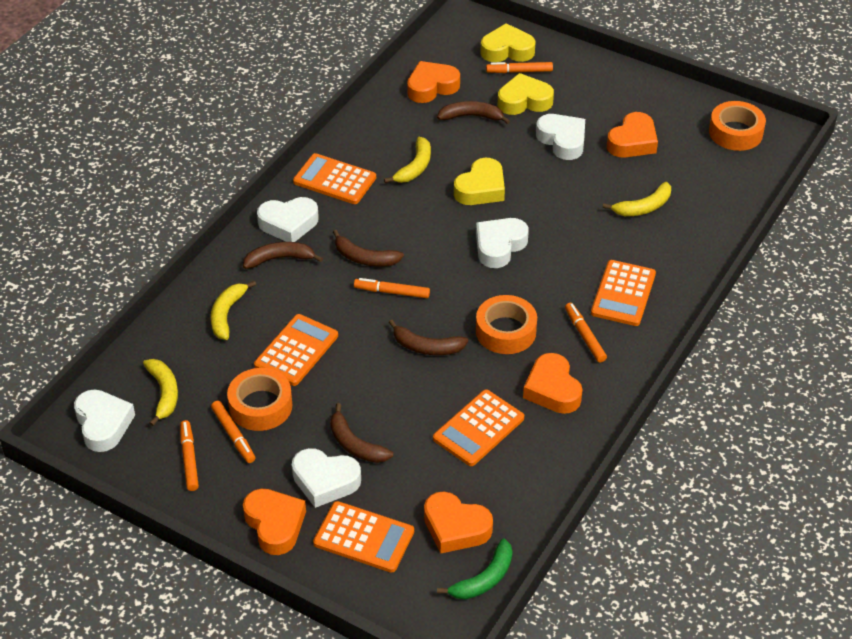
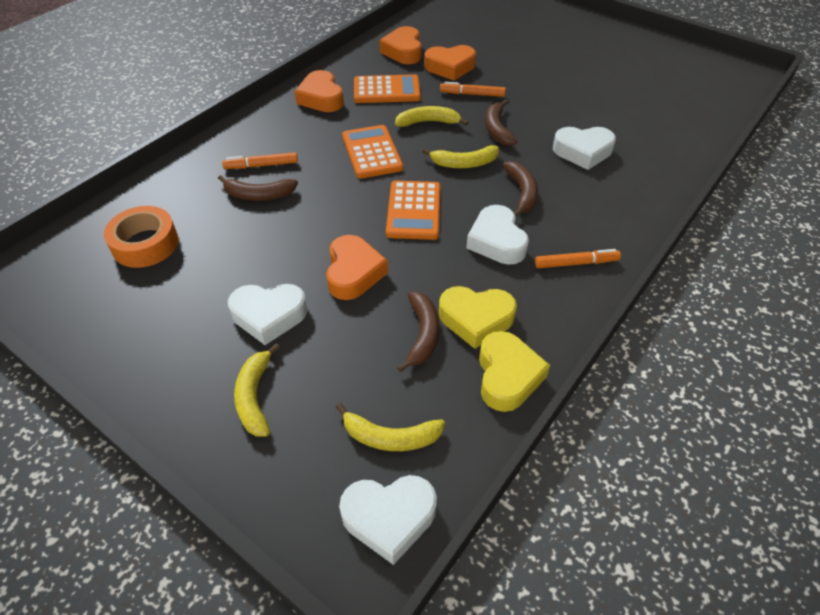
brown banana: [243,242,323,269] [330,403,393,463] [333,230,404,267] [389,320,468,355] [437,101,510,124] = 5 -> [218,175,298,201] [397,292,439,372] [485,100,517,146] [503,161,538,217] = 4
green banana: [437,539,513,599] = 1 -> none = 0
orange calculator: [254,314,338,386] [293,153,376,204] [313,501,414,573] [433,389,524,466] [591,260,656,326] = 5 -> [342,125,403,179] [354,74,421,103] [386,181,441,240] = 3
orange heart: [243,489,306,555] [407,61,460,103] [424,491,493,553] [523,353,582,414] [607,112,658,158] = 5 -> [295,70,344,112] [326,235,388,300] [379,26,422,64] [424,45,476,81] = 4
orange marker: [180,420,199,491] [211,401,255,463] [354,278,430,298] [486,62,553,73] [565,303,607,363] = 5 -> [222,152,298,169] [440,82,506,97] [535,249,621,268] = 3
orange tape: [227,368,292,431] [476,295,537,354] [709,101,766,151] = 3 -> [104,206,178,268] = 1
white heart: [74,389,135,452] [257,197,319,242] [292,448,361,508] [476,218,529,268] [536,114,585,160] = 5 -> [228,284,308,345] [339,475,437,565] [466,205,529,265] [553,127,616,170] = 4
yellow heart: [454,158,505,205] [480,23,536,62] [498,73,554,115] = 3 -> [439,286,517,349] [479,331,550,412] = 2

